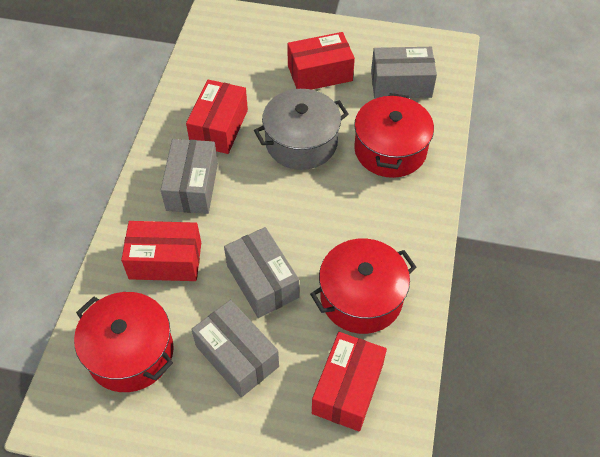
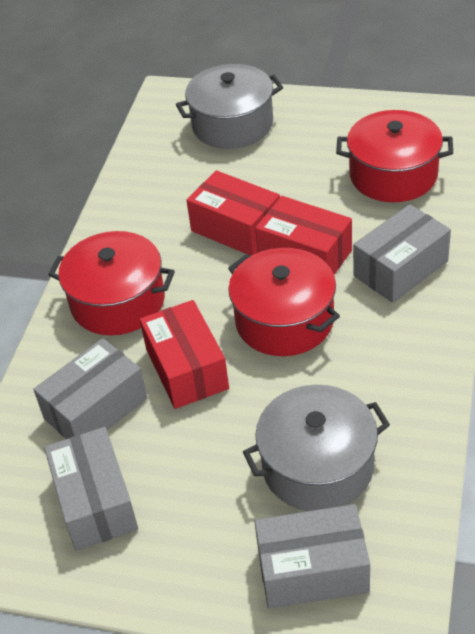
grey pot: [254,89,349,170] = 1 -> [176,64,283,149] [243,385,390,511] = 2
red box: [121,221,201,281] [186,80,248,154] [287,32,355,90] [312,332,387,432] = 4 -> [140,300,229,409] [186,170,280,256] [255,196,352,275] = 3

